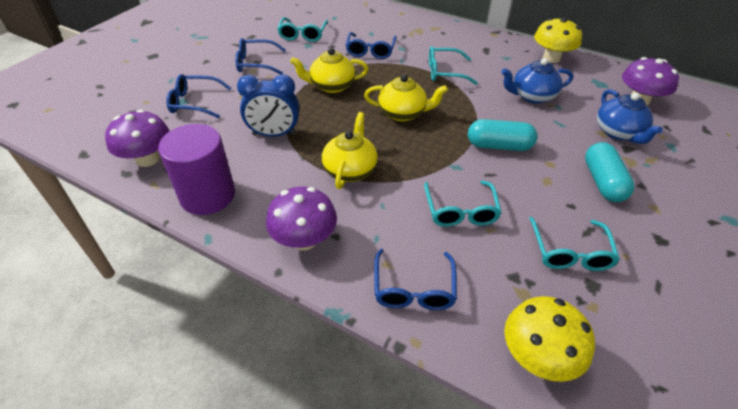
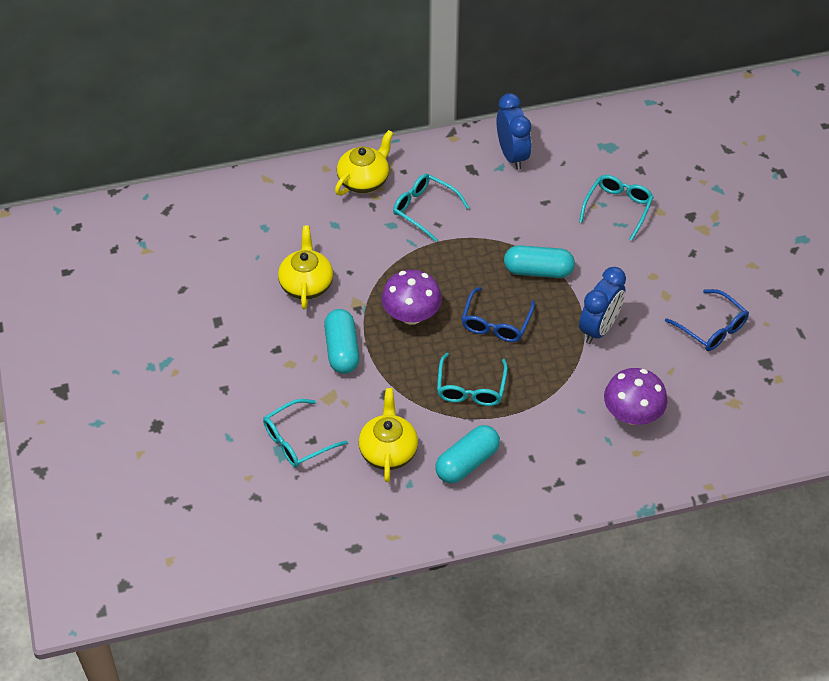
blue clock: [237,74,299,137] = 1 -> [497,93,531,170] [579,267,626,344] = 2
blue glasses: [166,74,231,118] [235,38,286,74] [346,32,397,59] [374,249,457,310] = 4 -> [461,287,535,342] [665,289,749,351] = 2
blue teapot: [501,58,573,104] [597,89,663,144] = 2 -> none = 0
purple cylinder: [158,124,235,215] = 1 -> none = 0
purple mushroom: [105,110,170,167] [266,187,337,251] [622,57,679,106] = 3 -> [381,270,442,325] [604,368,667,425] = 2
turquoise capsule: [468,119,537,151] [585,142,635,202] = 2 -> [324,309,359,374] [435,425,500,483] [504,245,575,278] = 3
yellow mushroom: [504,296,595,382] [534,18,582,63] = 2 -> none = 0

